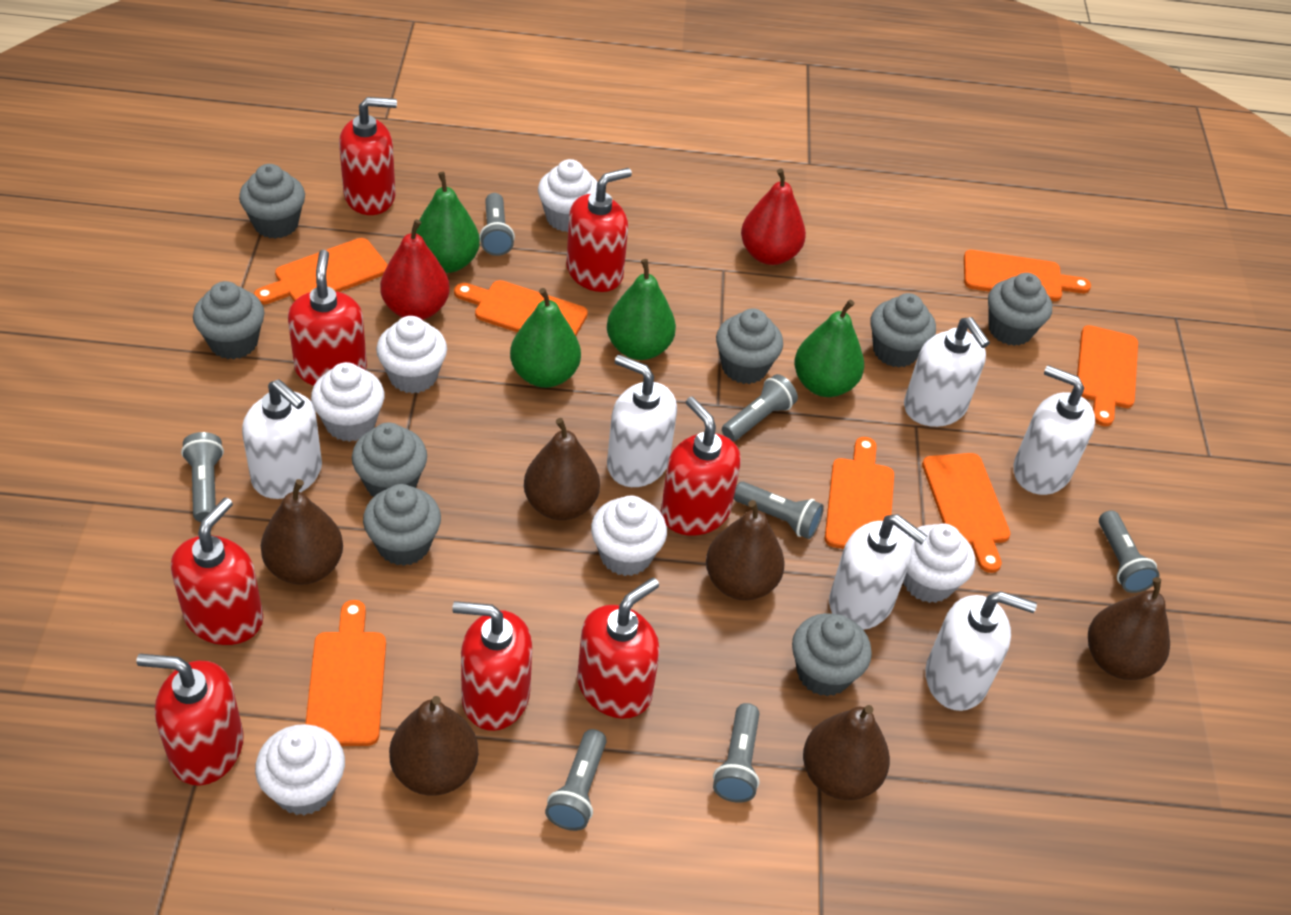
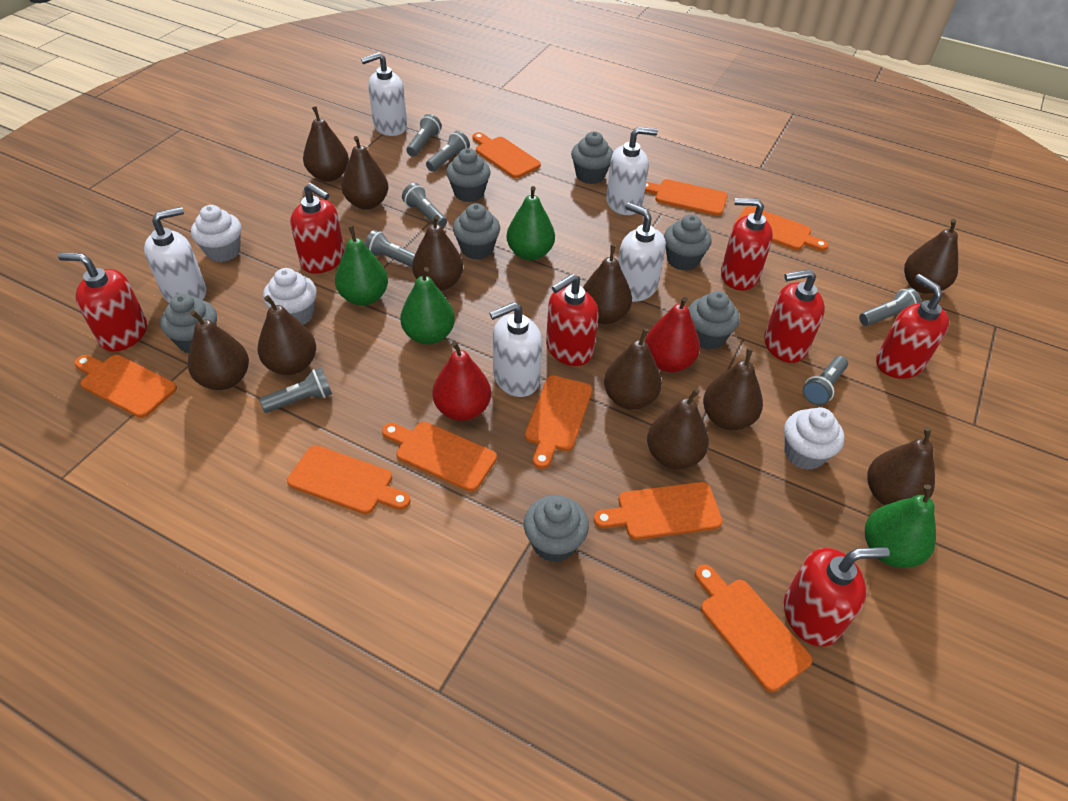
brown pear: [261,479,343,585] [389,696,478,796] [524,418,600,520] [706,500,785,600] [803,705,890,800] [1088,577,1170,680] = 6 -> [188,310,249,390] [258,295,316,375] [303,106,349,182] [341,136,388,210] [412,215,463,291] [583,245,632,324] [604,328,662,410] [647,388,709,469] [703,348,763,430] [867,427,935,505] [904,219,958,294] = 11
grey cupcake: [193,281,265,359] [239,164,305,239] [352,422,427,496] [363,484,441,566] [716,308,783,384] [792,613,872,696] [870,293,936,368] [988,273,1052,346] = 8 -> [160,294,217,354] [446,148,491,202] [453,203,500,260] [524,495,589,563] [571,131,613,184] [664,215,712,271] [688,291,740,350] = 7
orange cutting board: [254,238,388,304] [305,600,386,746] [454,280,588,336] [825,437,894,549] [922,453,1010,573] [964,250,1091,301] [1077,325,1138,426] = 7 -> [74,355,177,418] [287,445,411,514] [382,422,497,492] [472,132,541,178] [525,375,593,469] [594,482,723,540] [645,179,728,216] [695,565,812,692] [735,206,828,251] = 9
red soap dispenser: [136,654,244,786] [171,498,263,645] [288,250,367,386] [339,97,397,215] [452,601,532,731] [566,168,632,292] [577,577,660,719] [661,397,741,536] = 8 -> [58,252,147,352] [290,183,345,274] [546,273,599,366] [721,198,773,290] [764,269,825,363] [784,547,890,646] [876,274,949,379] = 7
white cupcake: [255,724,345,816] [311,362,384,442] [376,316,447,394] [538,159,598,232] [591,495,667,576] [904,524,975,603] = 6 -> [191,205,241,262] [263,268,317,325] [784,407,845,470] = 3
white soap dispenser: [242,379,322,499] [607,355,677,487] [829,514,927,630] [904,317,990,427] [926,591,1037,711] [1014,365,1095,495] = 6 -> [144,207,206,303] [361,52,407,136] [490,302,542,397] [606,127,658,215] [618,202,666,302] = 5

